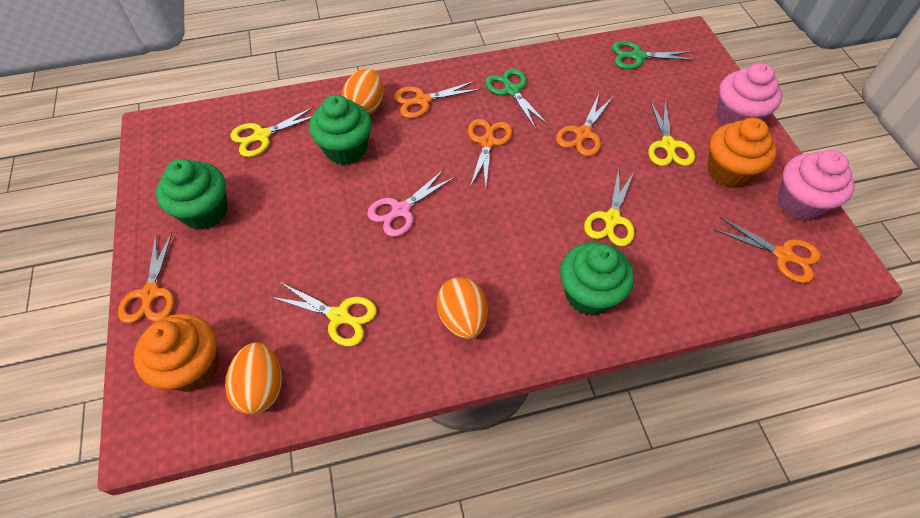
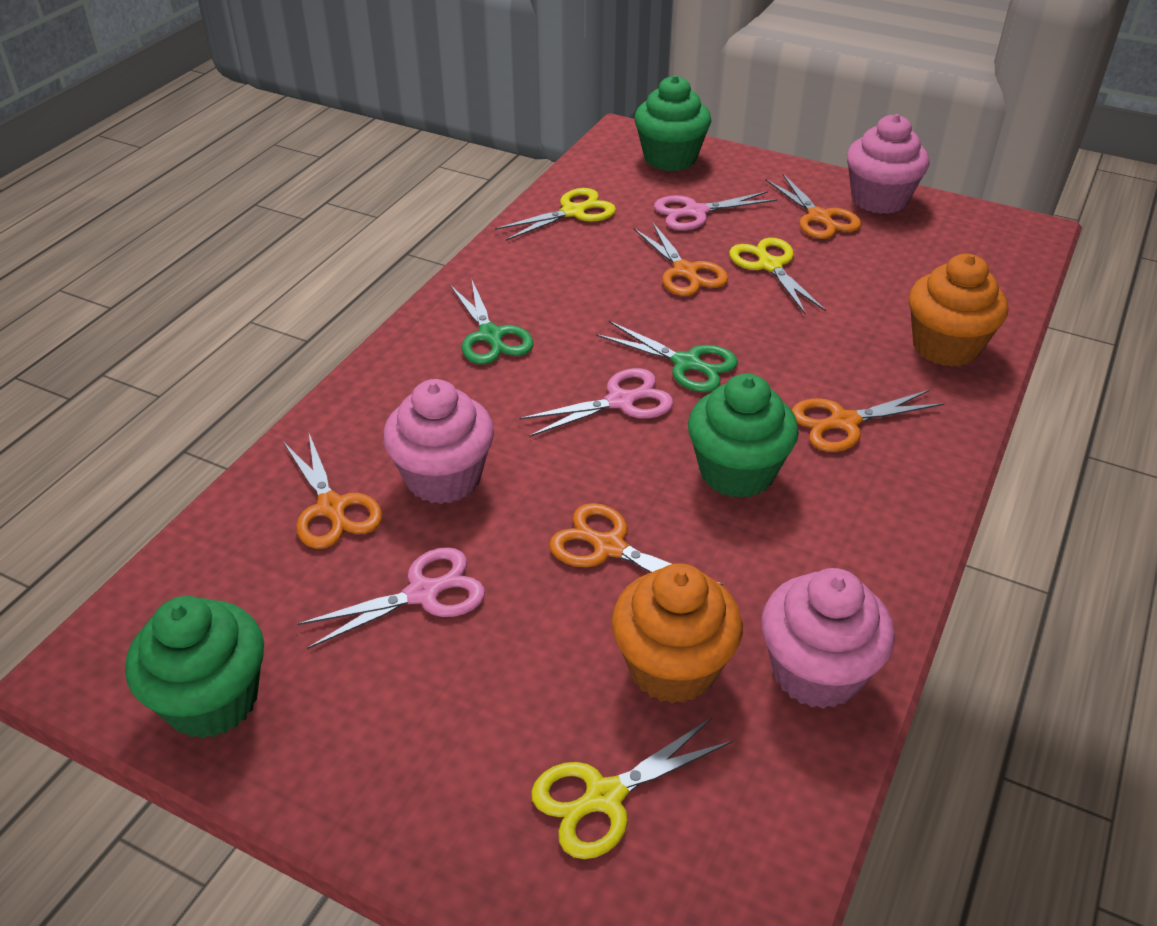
orange egg: [225,342,282,414] [342,69,383,115] [437,277,488,339] = 3 -> none = 0
pink cupcake: [717,63,782,125] [777,150,855,221] = 2 -> [383,379,494,504] [761,568,895,709] [847,114,930,214] = 3
pink scissors: [367,169,455,237] = 1 -> [297,547,485,649] [519,368,673,437] [654,191,777,230] = 3
yellow scissors: [230,107,314,157] [271,282,377,346] [584,168,635,246] [648,100,695,166] = 4 -> [495,188,616,241] [531,718,733,859] [729,238,826,315] = 3

